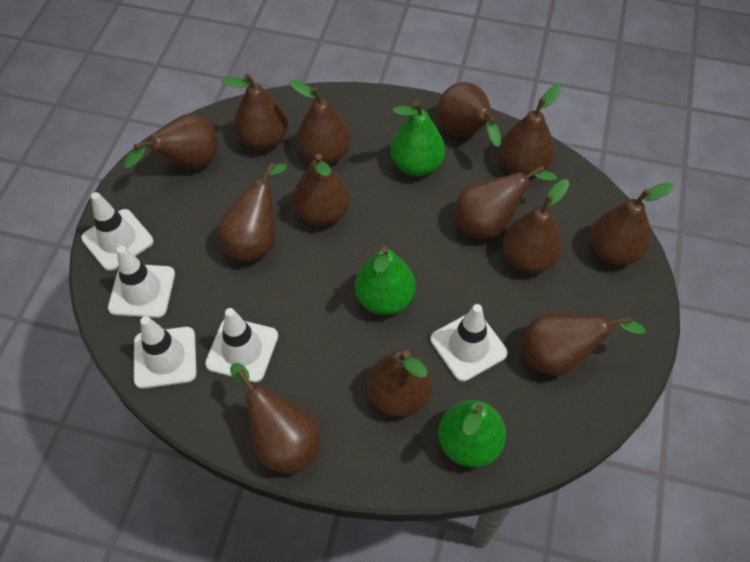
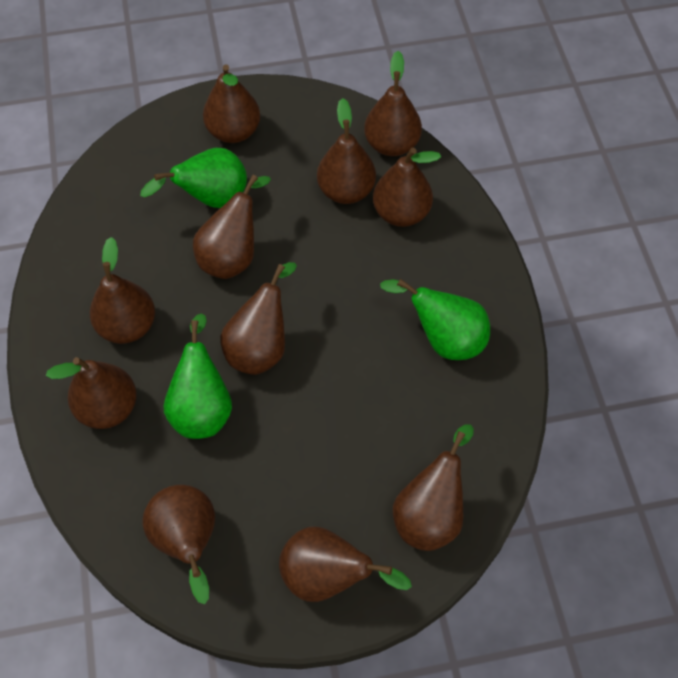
brown pear: [124,114,218,169] [217,162,287,262] [221,74,288,150] [230,363,321,474] [290,80,351,164] [293,153,350,226] [367,350,432,417] [438,82,501,147] [454,166,557,239] [499,85,562,177] [503,179,569,273] [522,313,646,376] [590,182,674,265] = 13 -> [46,357,137,429] [90,237,155,344] [142,485,215,604] [193,175,271,279] [203,64,260,143] [220,262,297,375] [279,526,412,602] [317,98,376,204] [364,51,422,156] [373,148,441,227] [393,424,474,551] = 11
white traffic cone: [81,192,153,271] [108,246,175,318] [134,316,197,389] [205,308,278,382] [430,304,508,382] = 5 -> none = 0

